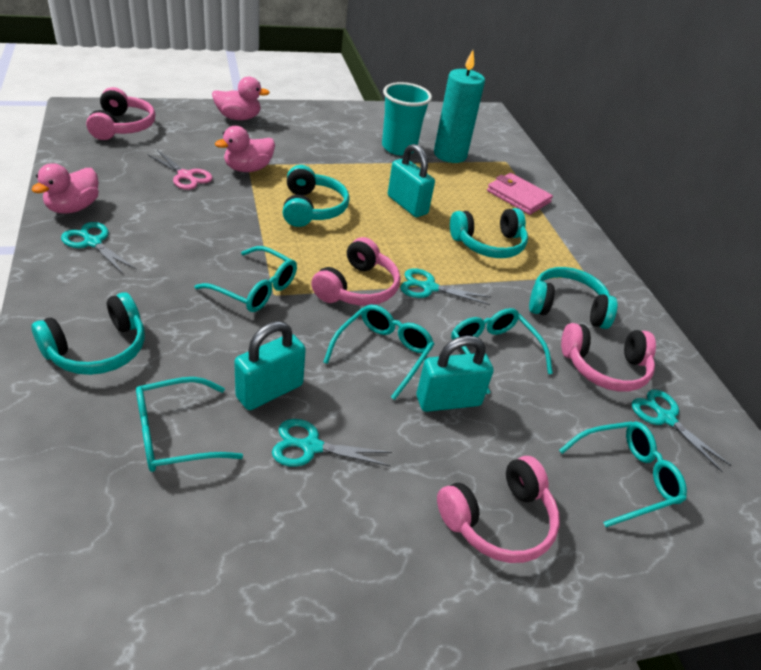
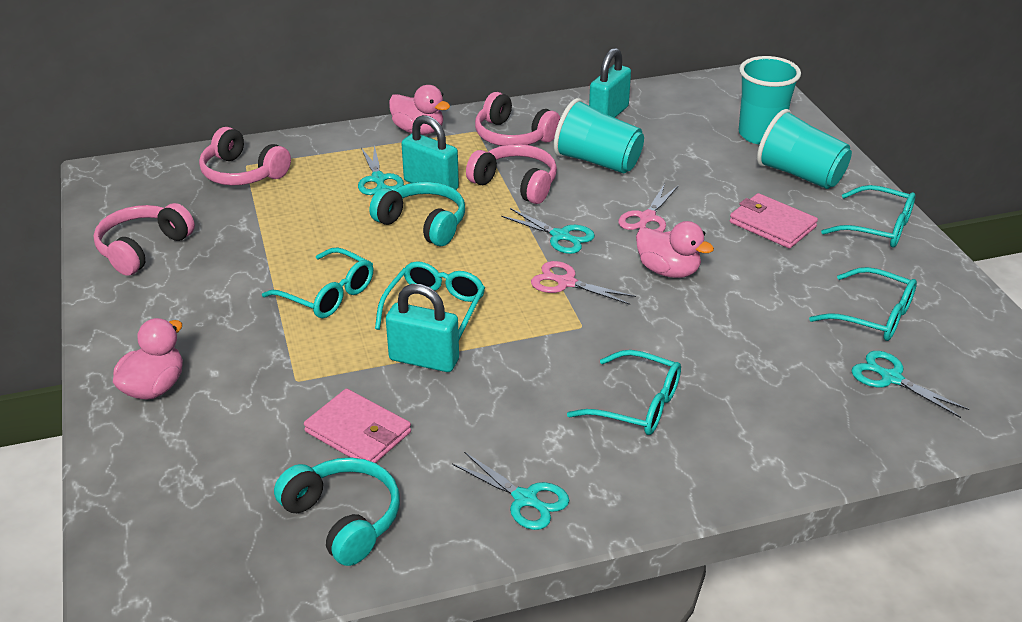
pink scissors: [147,150,213,190] = 1 -> [531,261,636,305] [618,184,679,232] = 2
pink wallet: [487,173,553,215] = 1 -> [304,389,411,463] [730,193,818,249] = 2
turquoise candle: [434,50,485,163] = 1 -> none = 0
turquoise cup: [382,82,432,156] = 1 -> [554,98,644,174] [739,56,801,144] [757,109,852,189] = 3
turquoise headphones: [32,292,145,375] [283,165,350,227] [450,208,528,258] [529,267,618,329] = 4 -> [274,458,400,566] [369,182,465,246] = 2

